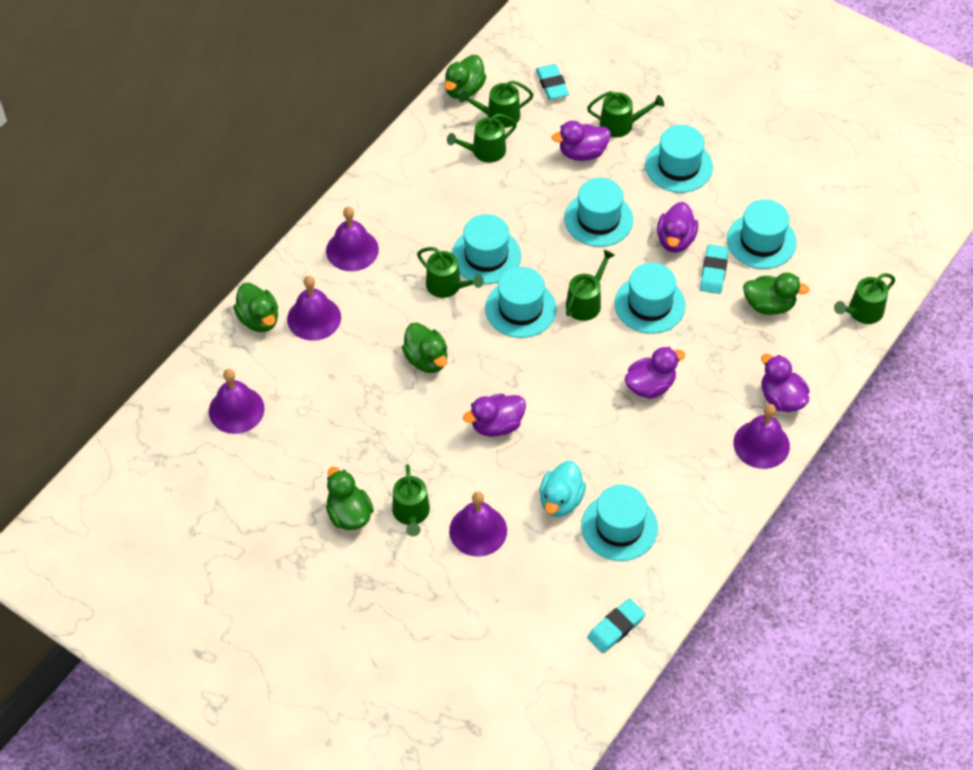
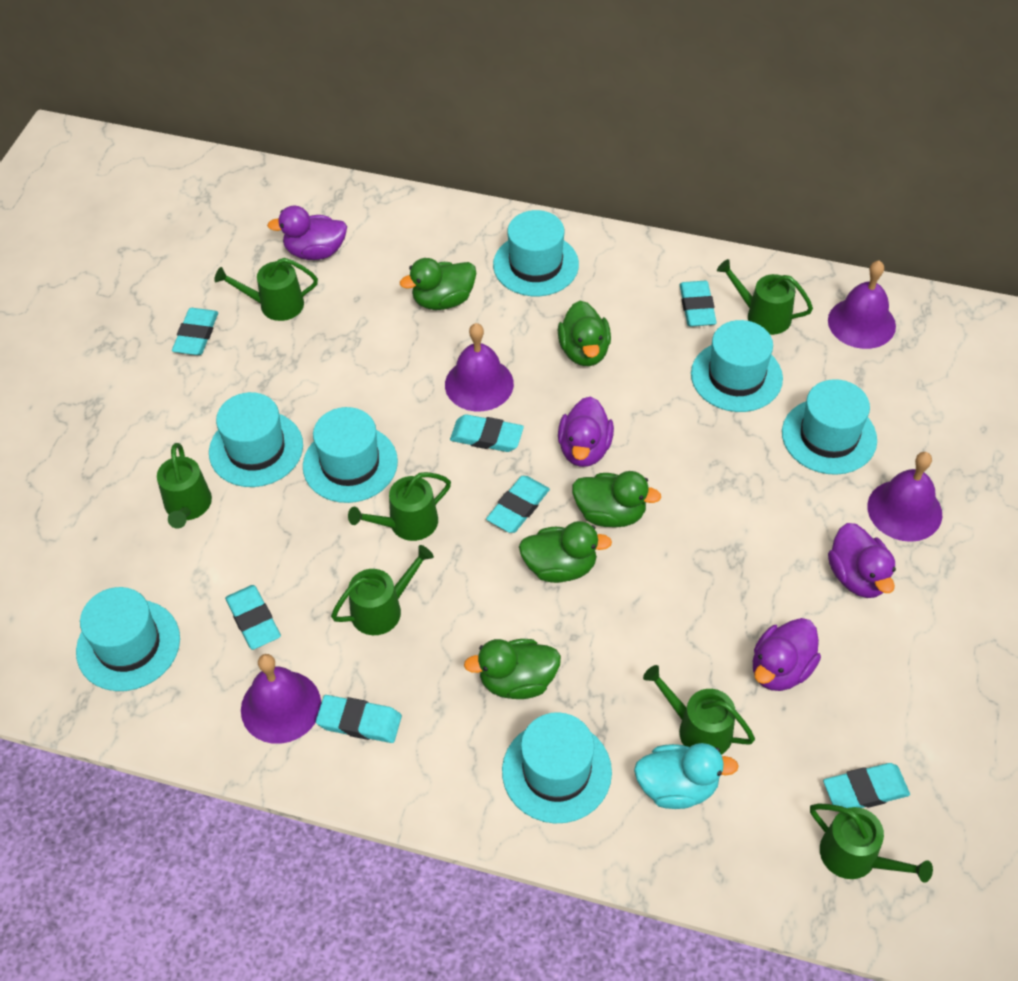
purple bell: [209,369,264,434] [287,276,341,341] [326,207,379,271] [449,492,507,557] [733,404,790,469] = 5 -> [241,654,321,744] [445,323,514,411] [828,260,896,349] [867,452,942,542] = 4
purple duck: [463,394,526,437] [552,121,611,161] [625,347,685,399] [657,202,698,252] [761,354,810,412] = 5 -> [267,206,347,260] [558,396,614,467] [753,618,821,691] [828,523,896,598] = 4
turquoise eraser: [536,64,569,100] [587,598,645,653] [700,244,729,294] = 3 -> [172,308,218,355] [225,585,281,650] [316,695,402,743] [450,414,524,452] [486,476,550,533] [680,281,717,327] [823,763,910,808] = 7

